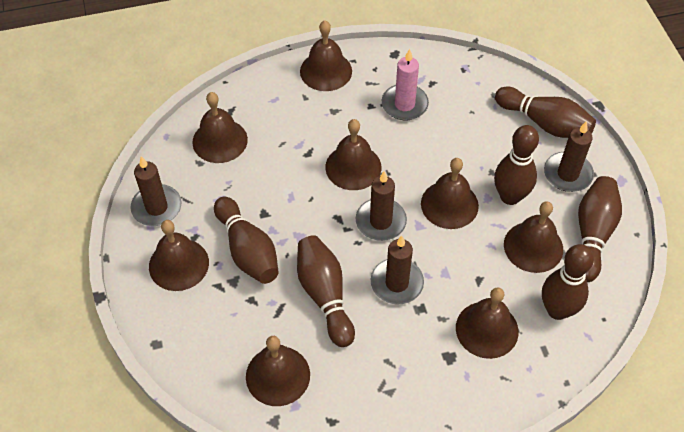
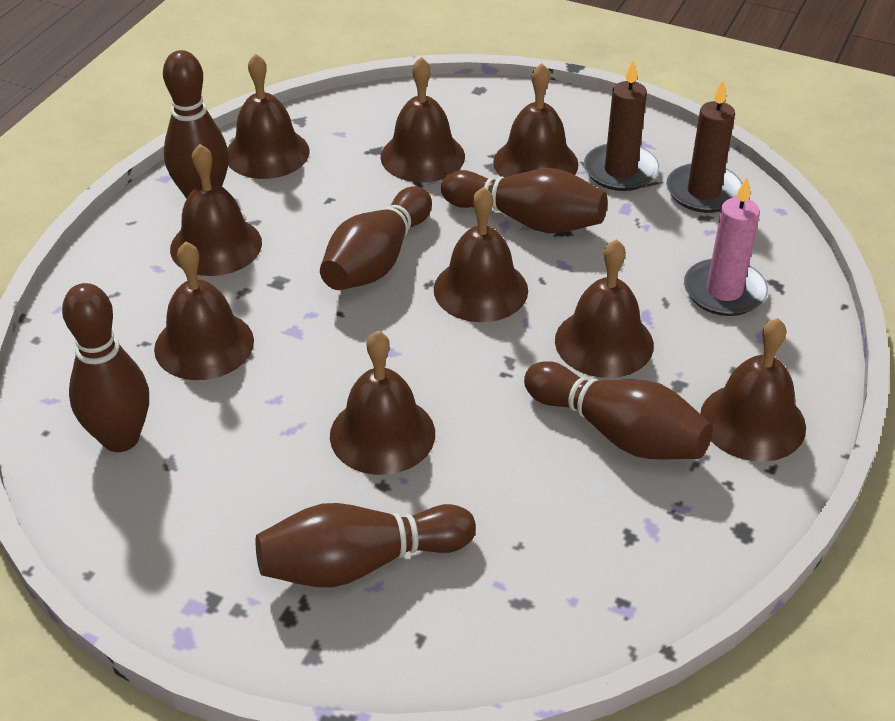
brown bell: [149,220,209,291] [192,92,248,163] [246,336,310,406] [300,20,352,91] [325,119,381,190] [421,158,479,229] [456,287,519,359] [504,202,563,273] = 8 -> [154,241,254,380] [170,144,262,276] [227,54,310,179] [330,331,435,475] [380,57,465,182] [434,187,528,322] [493,63,579,178] [555,239,654,378] [700,318,806,462] = 9
brown candle: [130,156,181,226] [356,171,407,241] [371,236,424,304] [544,121,594,192] = 4 -> [584,59,659,191] [666,80,743,213] = 2

